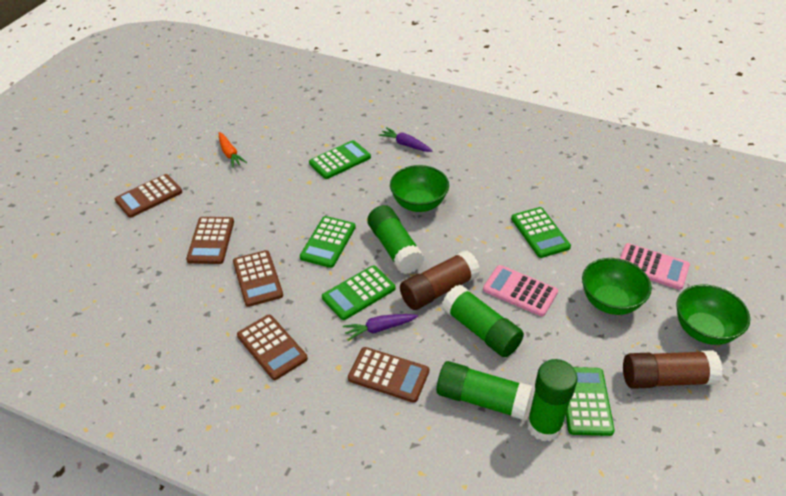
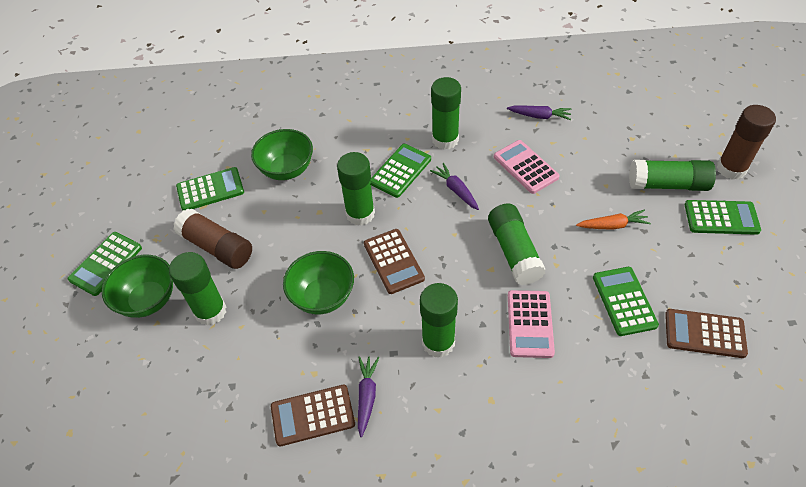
brown calculator: [115,174,182,218] [186,217,234,264] [233,250,283,307] [237,315,308,380] [348,347,429,403] = 5 -> [271,385,355,446] [364,229,425,294] [665,309,748,358] = 3
green glue stick: [367,205,424,274] [436,361,532,420] [442,284,524,357] [527,359,578,441] = 4 -> [169,252,226,326] [337,152,375,226] [420,283,458,358] [431,77,461,150] [488,203,546,285] [629,160,716,191] = 6
purple carrot: [343,314,418,341] [379,127,432,152] = 2 -> [358,356,379,437] [430,163,479,210] [507,106,571,120] = 3

